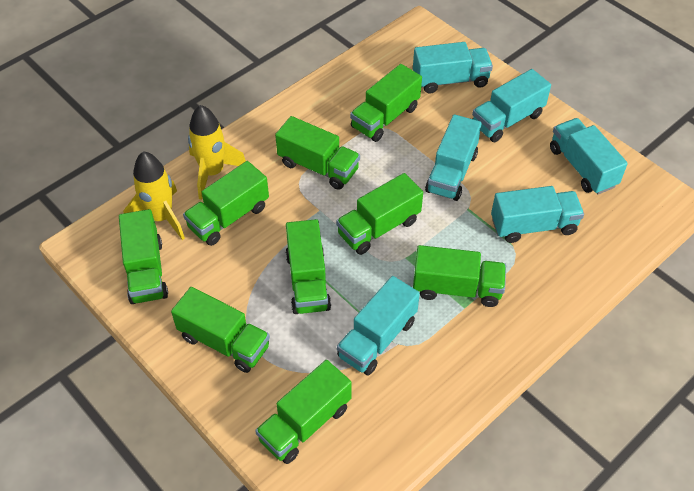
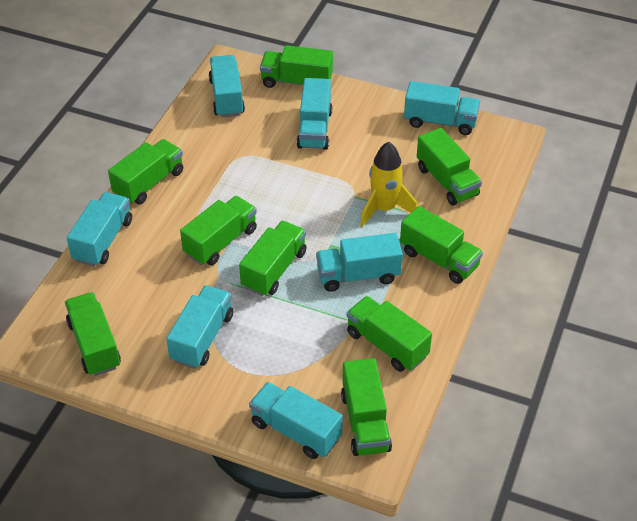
turquoise truck: [337,276,420,375] [413,42,493,94] [425,114,482,201] [472,69,551,142] [491,186,584,243] [550,118,628,194] = 6 -> [67,192,132,267] [166,285,233,369] [209,55,245,117] [249,382,343,459] [297,78,332,150] [316,233,403,292] [404,81,480,135] = 7
yellow rocket: [123,151,185,240] [188,105,246,200] = 2 -> [360,142,417,227] = 1

